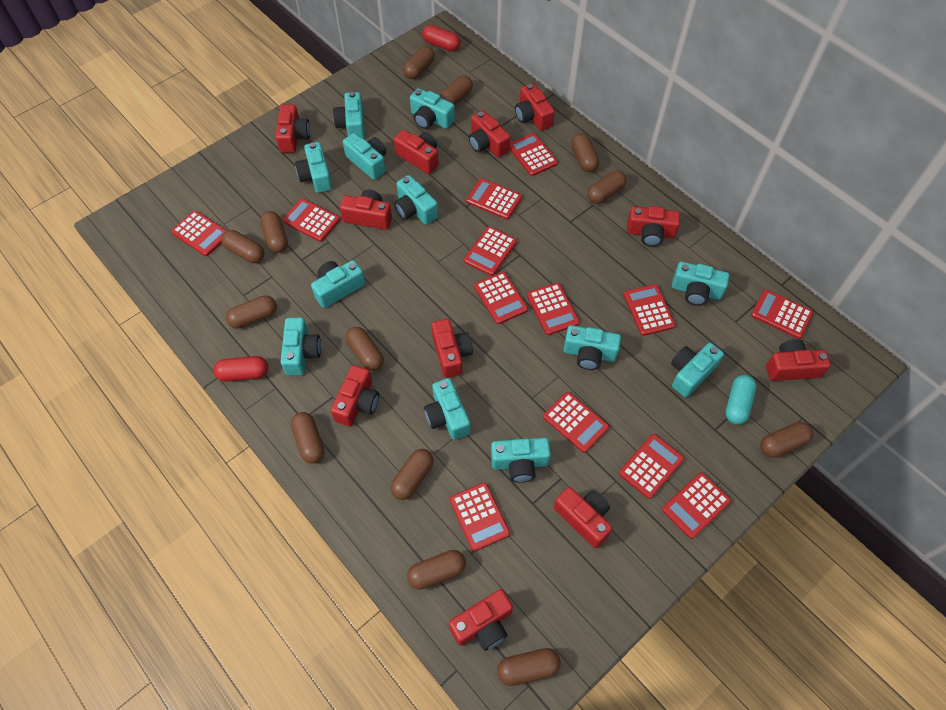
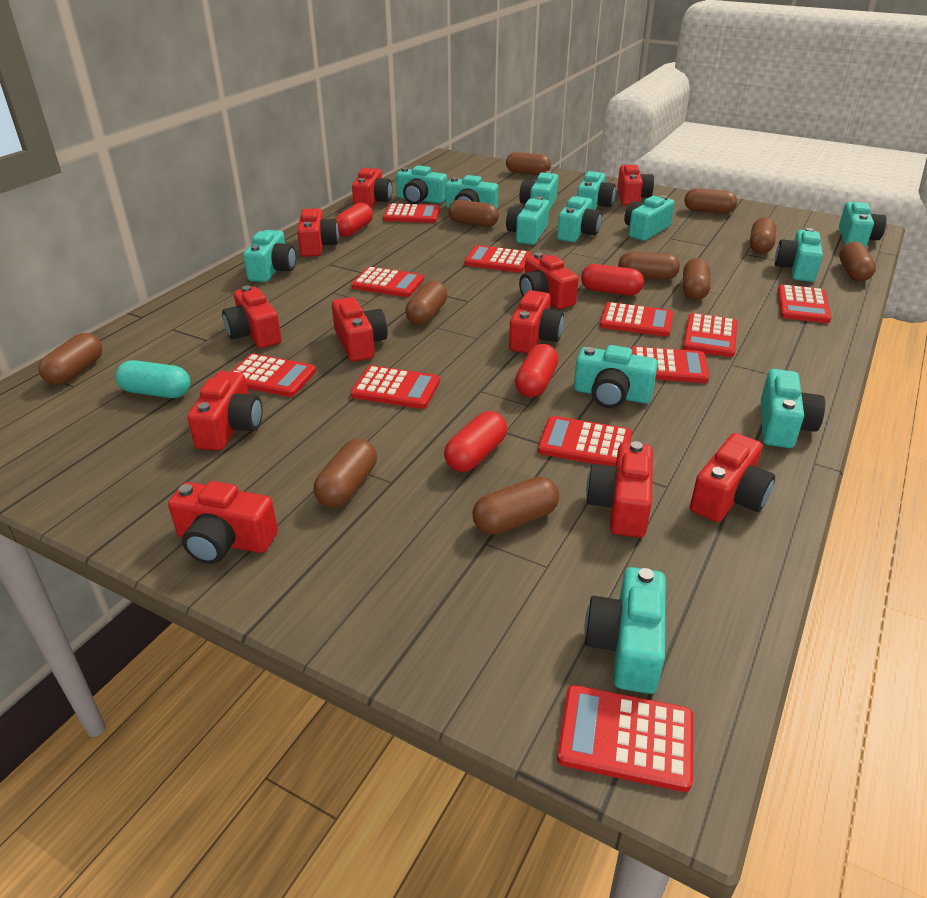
brown capsule: [221,230,264,263] [226,295,277,329] [260,211,288,253] [291,412,324,464] [346,327,384,371] [391,449,434,500] [403,46,435,79] [407,550,466,590] [439,75,473,106] [497,648,561,686] [571,133,599,172] [587,170,627,204] [760,422,813,458] = 13 -> [39,333,102,385] [314,438,377,508] [405,281,447,325] [448,200,499,227] [472,476,559,535] [506,152,551,175] [618,251,680,280] [683,258,711,300] [684,188,737,214] [750,217,776,254] [839,241,876,282] = 11
red calculator: [171,211,227,256] [282,198,340,242] [450,483,510,551] [464,226,517,276] [466,178,522,220] [474,272,528,324] [510,133,558,176] [527,283,580,335] [543,392,609,453] [619,434,684,499] [624,284,676,336] [662,472,731,539] [751,289,814,339] = 13 -> [231,354,316,397] [351,267,424,297] [351,365,440,409] [383,203,440,223] [465,245,531,272] [538,416,632,466] [557,685,693,792] [600,302,673,337] [631,346,709,383] [683,313,737,357] [777,285,832,323] = 11
red capsule: [213,356,268,382] [422,25,460,51] = 2 -> [335,203,373,237] [444,411,507,472] [515,344,558,398] [581,264,644,295] = 4
turquoise camera: [281,317,321,375] [295,142,332,193] [311,260,365,308] [333,92,365,139] [343,133,386,180] [394,175,438,225] [410,88,455,129] [424,378,470,440] [491,438,551,483] [564,325,621,370] [671,343,724,397] [672,261,730,306] = 12 -> [243,230,296,282] [396,165,447,204] [445,175,498,209] [506,196,550,245] [519,171,558,210] [557,196,602,242] [574,345,658,408] [577,171,616,210] [584,567,666,694] [624,195,674,241] [761,369,825,448] [775,228,823,282] [839,202,887,247] = 13

